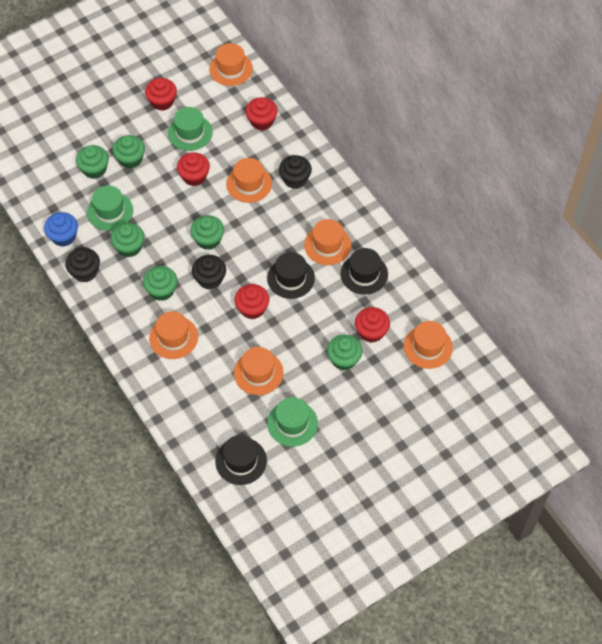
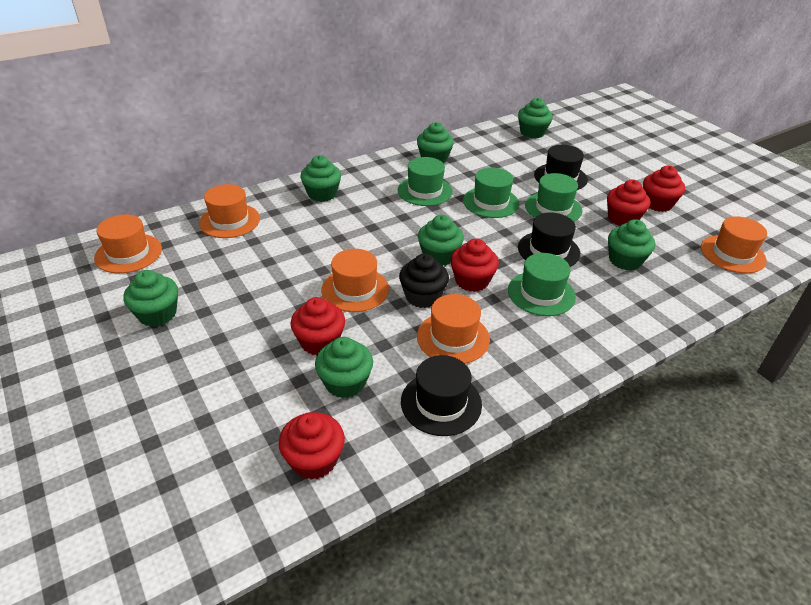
black cupcake: [65,248,100,283] [192,255,226,290] [279,155,312,189] = 3 -> [399,253,449,308] = 1
blue cupcake: [44,212,78,247] = 1 -> none = 0
green cupcake: [76,145,109,179] [110,223,144,257] [112,135,145,169] [143,266,178,301] [190,215,224,250] [327,334,363,370] = 6 -> [123,270,178,327] [300,155,341,202] [315,337,373,398] [417,122,454,164] [418,215,464,266] [518,98,553,138] [608,219,655,271] = 7
green hat: [87,185,133,231] [168,107,213,151] [267,397,318,447] = 3 -> [398,157,453,206] [463,168,519,218] [508,253,576,316] [525,173,582,222] = 4
orange hat: [149,311,198,359] [209,43,253,86] [226,158,272,203] [234,347,284,395] [304,219,351,265] [404,321,453,369] = 6 -> [94,214,162,273] [199,184,260,238] [321,249,389,312] [417,294,490,364] [701,216,767,273] = 5

